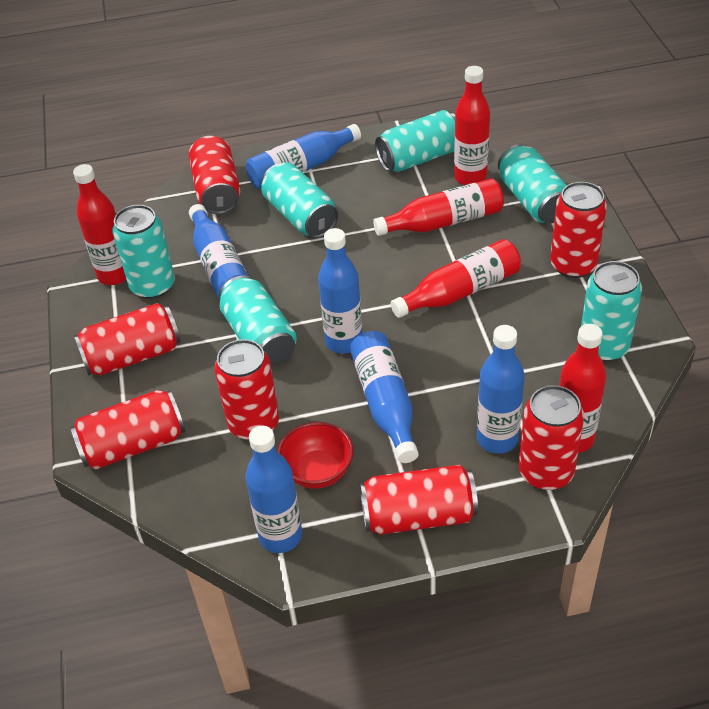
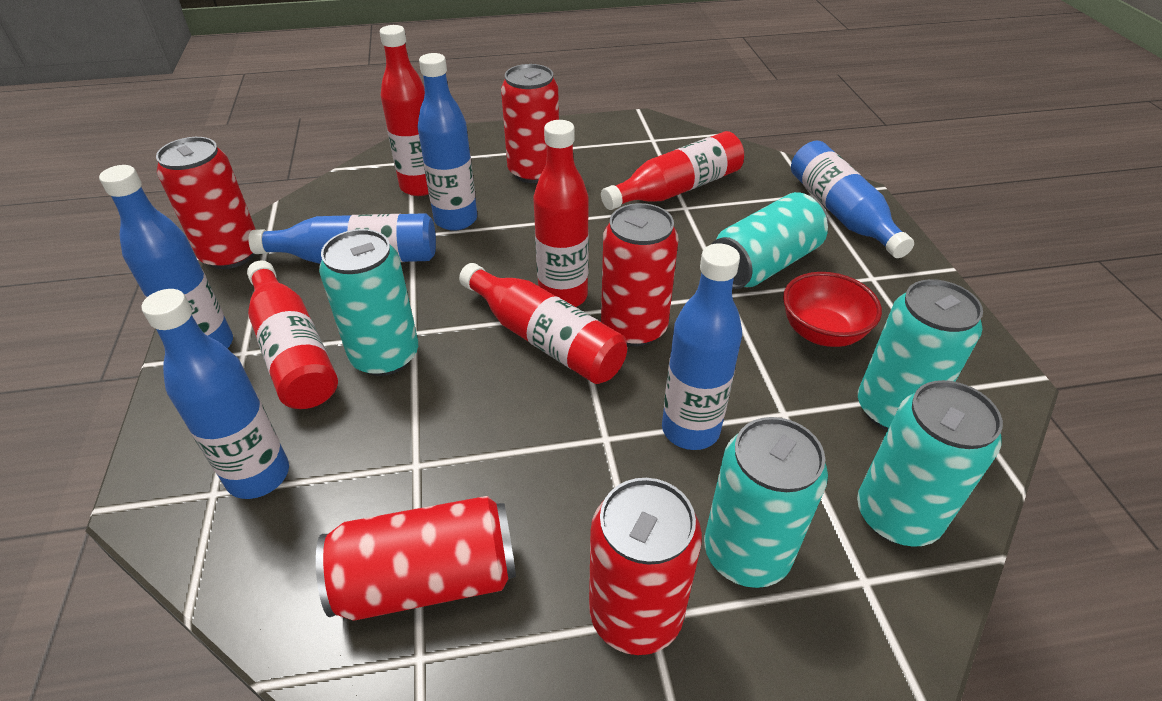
red can: [70,390,185,470] [74,303,181,376] [189,136,240,214] [214,339,279,440] [360,465,478,535] [519,385,584,490] [550,182,607,278] = 7 -> [156,137,256,269] [316,496,516,621] [501,64,559,183] [589,478,702,655] [601,203,679,346] = 5
turquoise can: [112,205,175,299] [219,276,297,366] [261,162,338,238] [375,110,455,172] [498,144,567,223] [581,261,642,361] = 6 -> [319,229,418,376] [704,417,828,588] [712,192,829,289] [857,380,1003,547] [858,279,983,430] = 5

